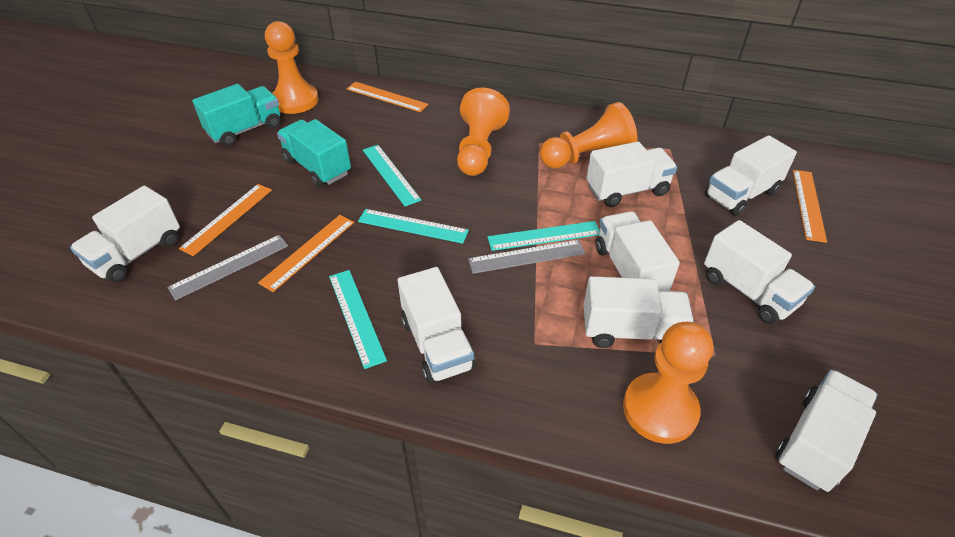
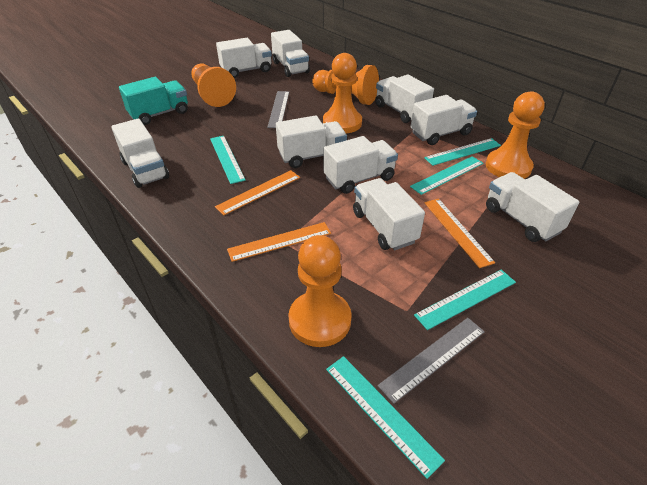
orange pawn: [265,21,319,114] [457,87,510,176] [540,102,638,168] [623,322,713,444] = 4 -> [191,64,236,107] [288,235,352,347] [312,65,379,105] [323,53,362,133] [486,91,545,179] = 5
orange ruler: [179,184,272,256] [258,215,354,292] [347,82,429,112] [793,170,827,243] = 4 -> [215,170,300,215] [227,222,331,262] [424,199,495,268] = 3
turquoise ruler: [329,270,387,369] [358,209,469,244] [363,145,421,206] [487,221,600,251] = 4 -> [210,136,246,184] [326,356,445,479] [410,156,484,195] [414,270,516,330] [424,138,501,166] = 5
turquoise truck: [192,84,281,146] [277,119,351,187] = 2 -> [119,77,188,125] = 1
white truck: [70,186,180,283] [398,267,476,383] [584,276,694,348] [586,142,677,207] [596,211,680,291] [704,220,815,324] [705,135,797,216] [775,370,878,492] = 8 -> [111,118,169,188] [216,38,272,78] [271,30,310,77] [276,115,347,168] [324,136,398,194] [353,178,425,250] [375,74,434,123] [410,95,477,145] [486,172,579,242] = 9

